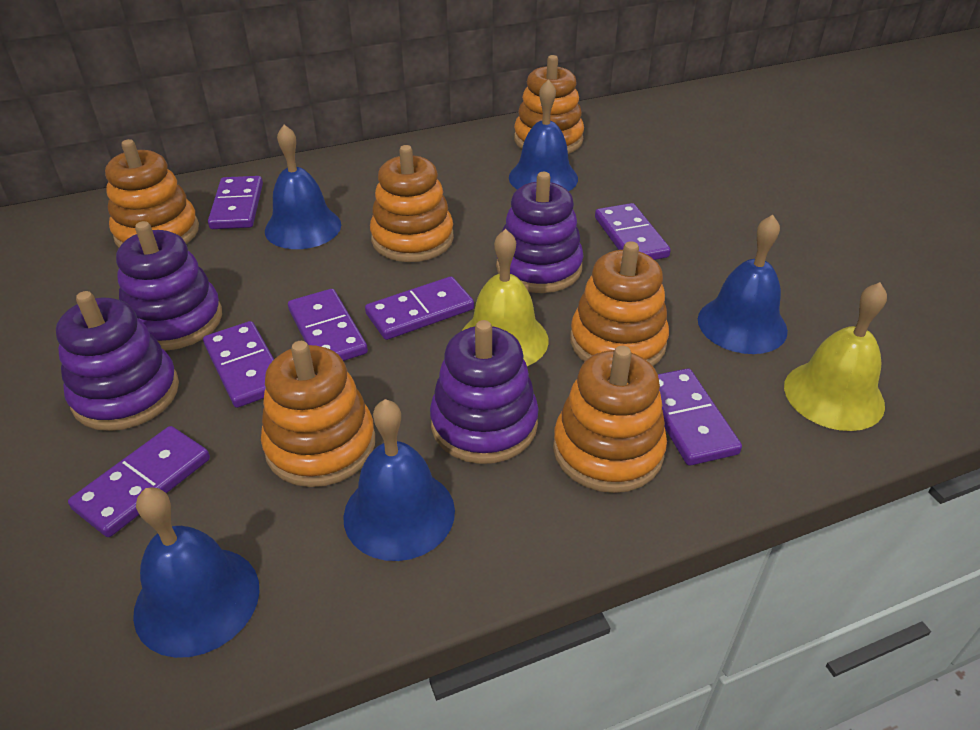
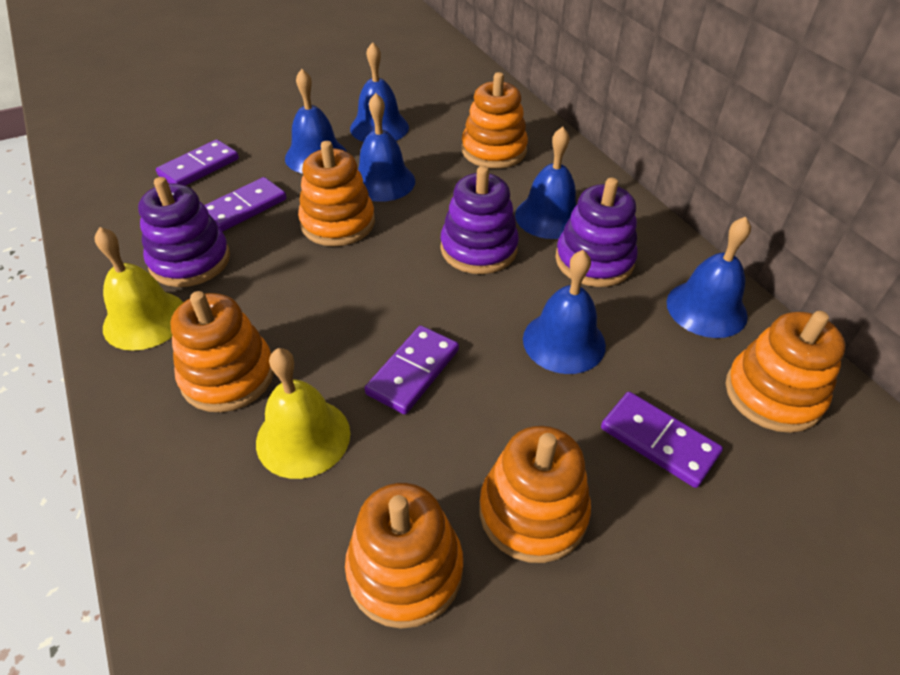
blue bell: [133,487,260,658] [265,125,341,249] [343,399,455,561] [509,79,578,191] [698,215,788,354] = 5 -> [285,69,347,173] [350,42,409,142] [358,93,415,202] [515,127,576,239] [523,250,606,374] [667,217,751,338] = 6
purple domino: [68,426,210,537] [203,321,274,408] [208,176,263,229] [288,289,368,361] [365,276,474,340] [595,203,671,260] [658,368,742,466] = 7 -> [156,139,239,186] [204,177,287,232] [365,325,459,415] [601,392,723,488] = 4
purple stacking toy: [56,291,179,431] [116,221,222,351] [430,320,538,464] [496,172,583,293] = 4 -> [138,177,230,287] [440,166,519,274] [555,178,638,287] = 3

